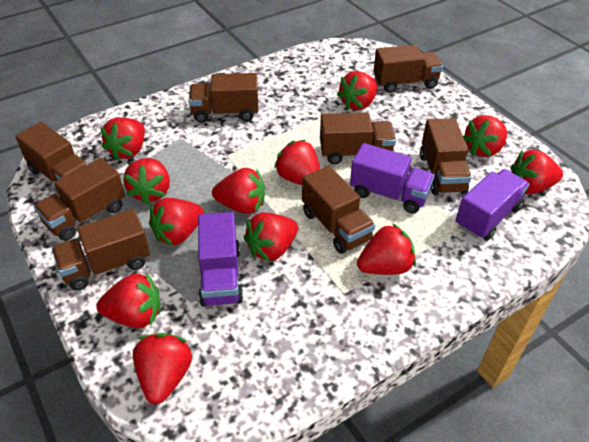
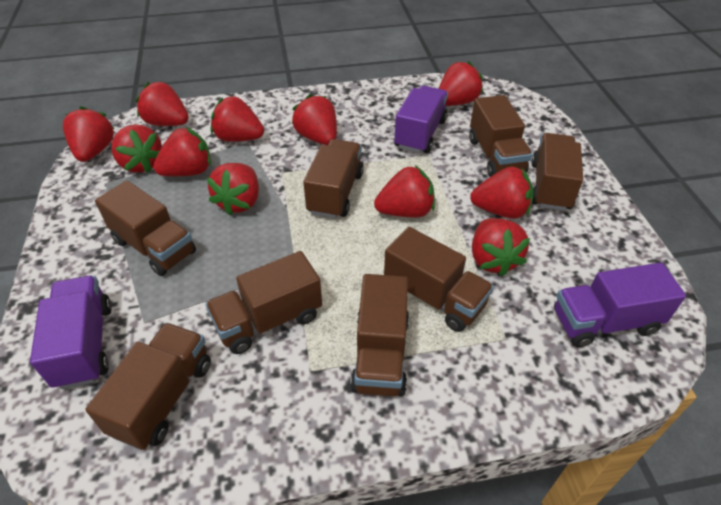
red strawberry: [96,273,161,328] [100,117,145,160] [124,158,170,205] [133,333,192,404] [149,198,204,246] [212,168,265,214] [244,212,298,262] [274,140,320,185] [337,71,378,110] [357,223,416,275] [463,115,507,157] [510,150,563,194] = 12 -> [63,106,114,162] [112,124,162,173] [136,81,189,126] [153,127,211,176] [207,163,259,216] [211,96,264,142] [292,94,337,145] [374,166,435,217] [439,61,483,106] [470,167,534,219] [472,218,530,277] = 11

